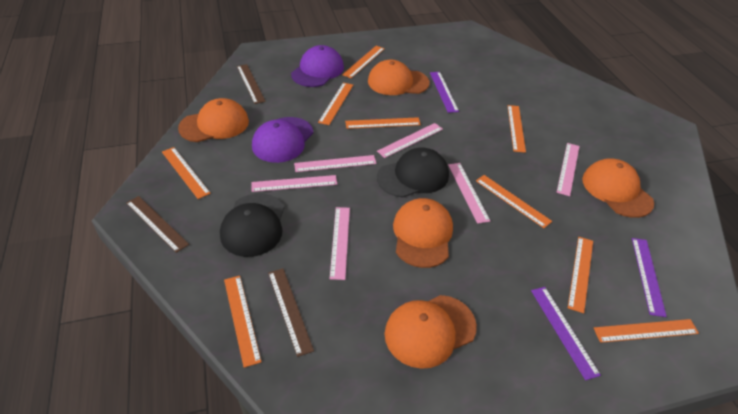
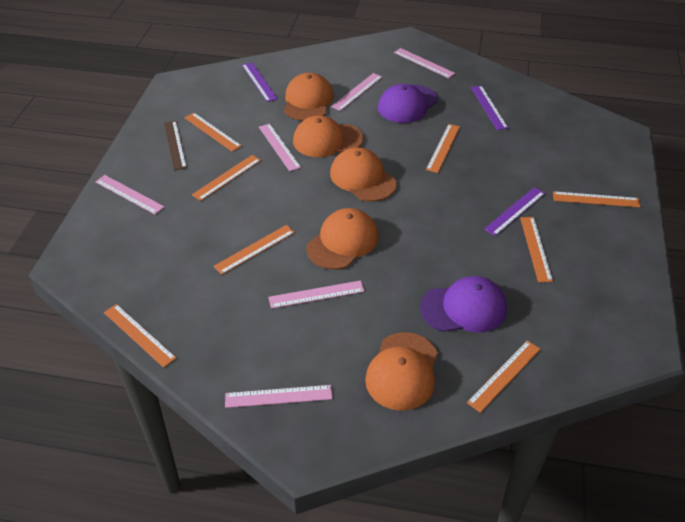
black cap: [220,193,285,257] [377,148,449,198] = 2 -> none = 0
brown ruler: [126,196,189,253] [237,64,266,104] [268,268,314,357] = 3 -> [164,121,187,170] = 1
orange ruler: [162,147,211,199] [224,276,262,368] [318,83,353,125] [342,46,385,78] [345,117,421,129] [476,175,552,228] [508,105,526,153] [568,237,593,313] [594,319,699,343] = 9 -> [104,304,176,368] [184,113,242,152] [192,155,261,201] [213,225,295,275] [426,124,460,173] [467,340,541,413] [520,217,553,282] [553,191,640,208] = 8

